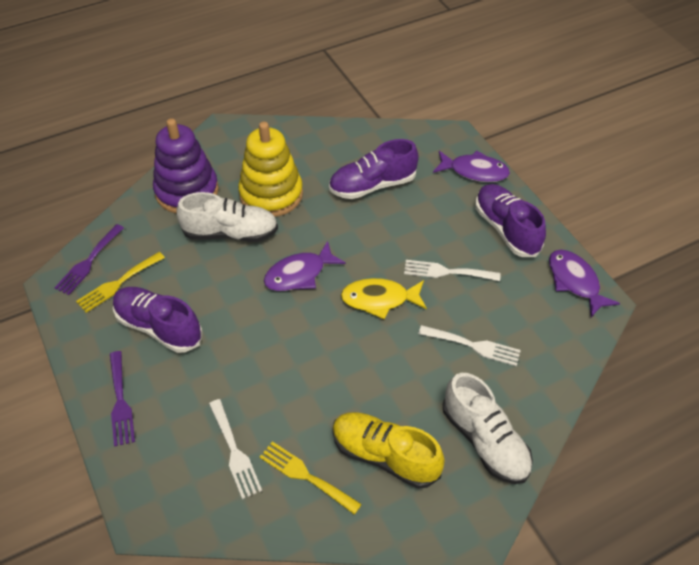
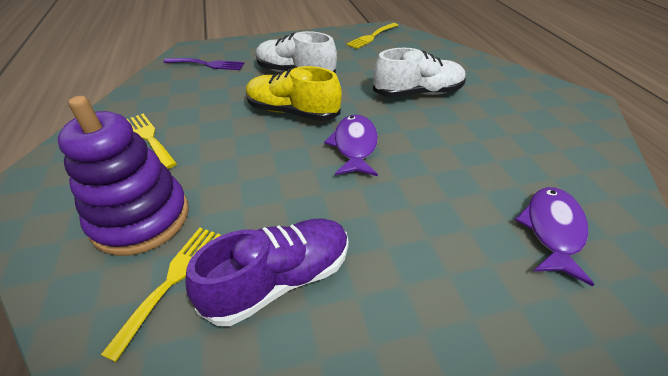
purple fish: [264,241,346,291] [433,150,510,182] [549,250,620,317] = 3 -> [324,115,378,176] [515,187,595,286] = 2
purple fork: [54,224,124,295] [110,351,135,447] = 2 -> [164,58,244,70] = 1
purple shoe: [113,287,203,353] [329,139,419,199] [475,184,546,257] = 3 -> [185,218,349,326] = 1
white fork: [209,399,262,499] [404,260,501,281] [418,325,521,366] = 3 -> none = 0
yellow fish: [341,278,427,320] = 1 -> none = 0
yellow fork: [76,252,165,313] [260,442,362,515] = 2 -> [101,228,221,362] [127,114,177,169] [346,23,398,49] = 3
yellow stacking toy: [238,122,303,217] = 1 -> none = 0

